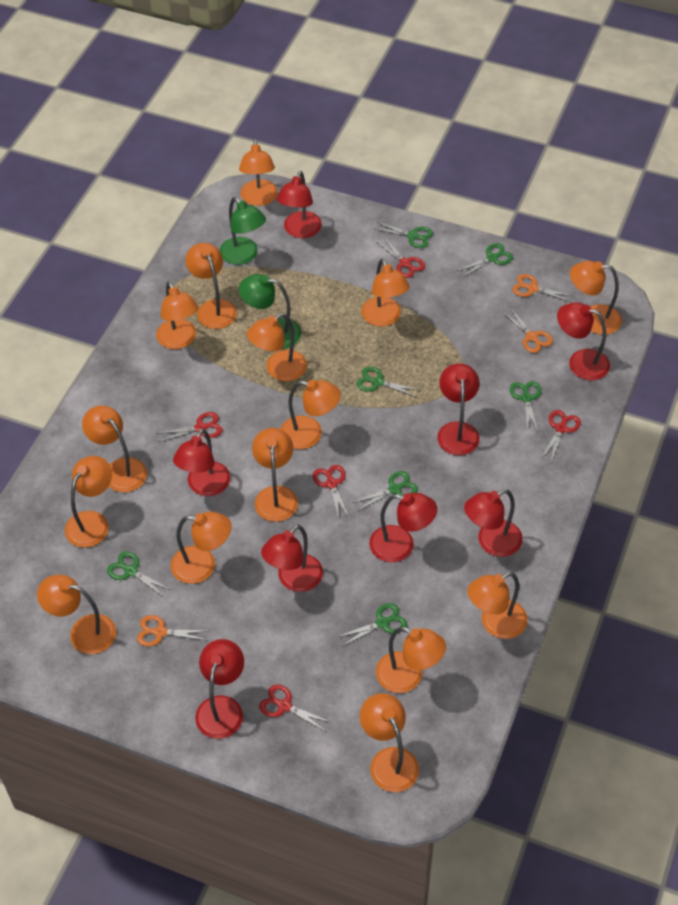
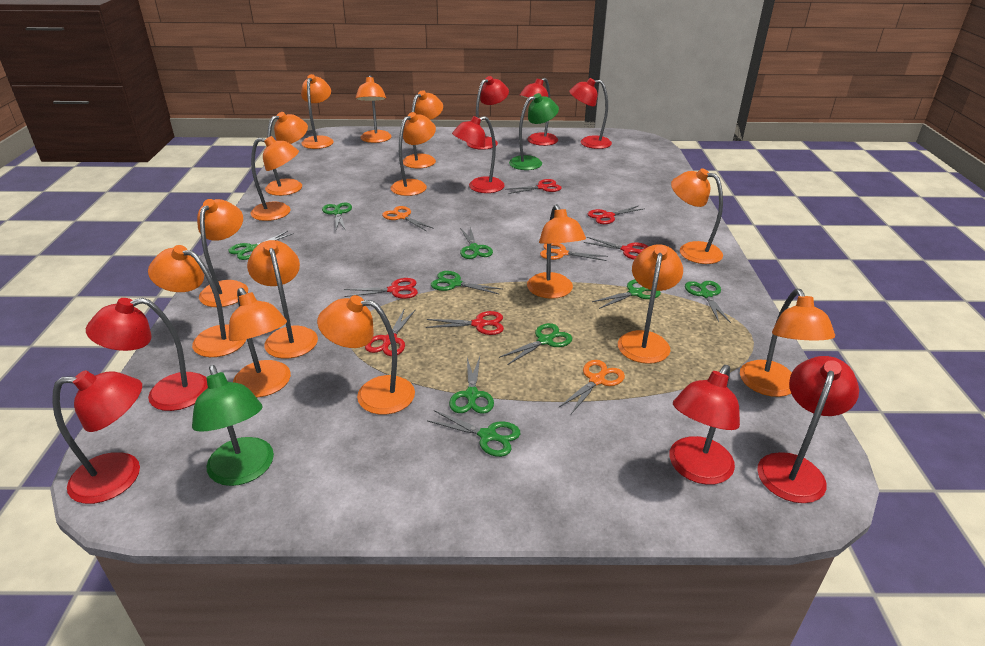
green scissors: [107,551,171,598] [337,603,407,646] [352,471,418,511] [357,367,419,397] [375,222,433,248] [457,243,513,277] [510,381,541,432] = 7 -> [228,231,294,260] [322,202,352,231] [427,410,520,457] [431,271,502,294] [449,357,494,413] [460,227,493,259] [499,323,572,365] [592,279,661,309] [685,281,731,323] = 9
red scissors: [156,412,223,442] [259,684,332,731] [313,465,349,519] [377,237,425,278] [542,410,581,461] = 5 -> [344,278,418,299] [365,308,416,356] [426,311,504,335] [505,179,562,194] [583,237,649,260] [588,206,645,224] = 6

